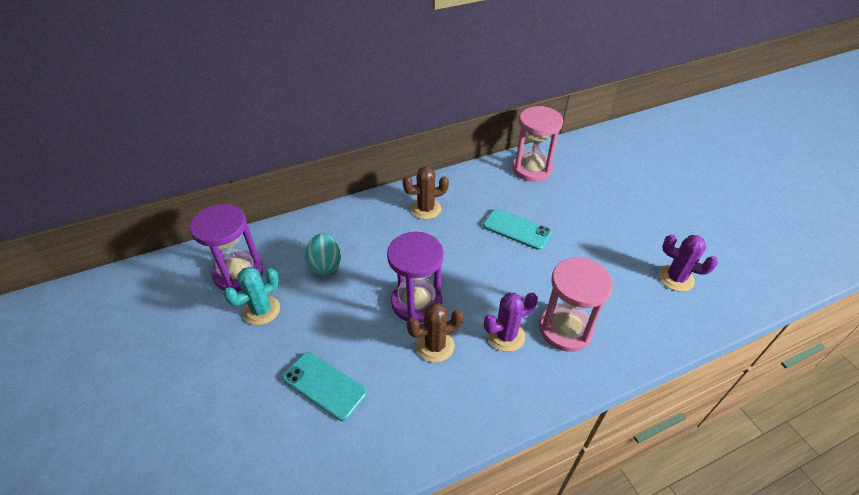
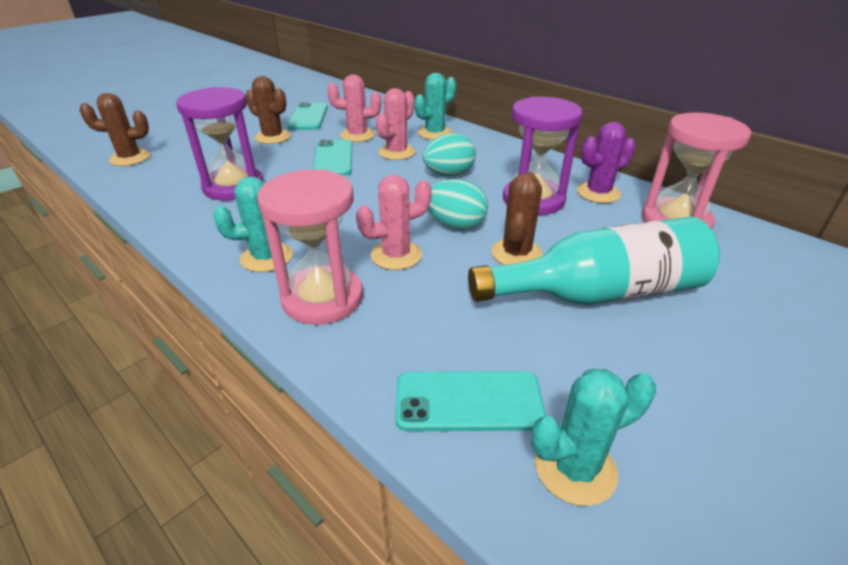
brown cactus: [403,167,449,219] [407,303,464,362] = 2 -> [79,93,150,166] [246,76,291,144] [491,171,543,265] = 3
pink cactus: none = 0 -> [327,74,381,142] [356,175,432,270] [376,88,416,160] = 3
purple cactus: [484,292,538,352] [658,234,718,292] = 2 -> [577,122,636,203] = 1
turquoise bottle: none = 0 -> [468,217,720,305] = 1
turquoise cactus: [224,267,280,325] = 1 -> [213,177,293,272] [414,73,456,140] [531,369,656,506] = 3
turquoise egg: [305,233,341,277] = 1 -> [422,133,476,176] [428,179,488,230] = 2
turquoise phone: [283,352,367,421] [483,209,552,250] = 2 -> [287,102,328,130] [312,139,352,176] [395,371,546,431] = 3

